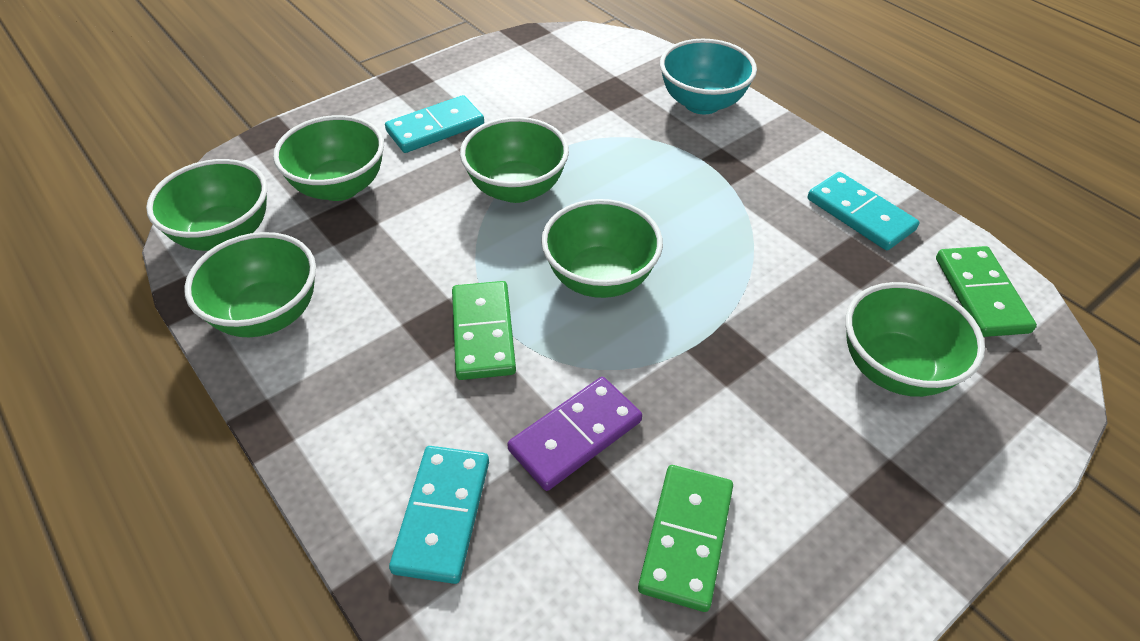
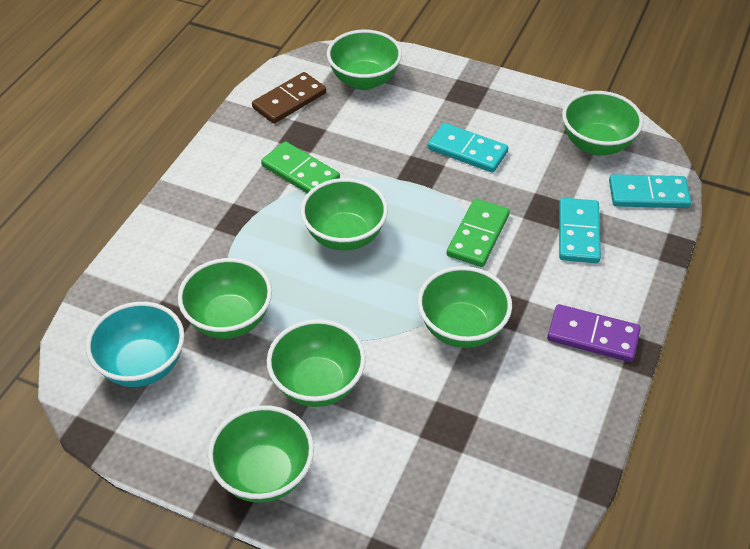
brown domino: none = 0 -> [252,72,326,124] = 1
green bowl: [146,159,267,251] [184,232,316,337] [273,115,384,201] [460,117,569,203] [541,199,663,298] [845,282,985,397] = 6 -> [178,258,272,339] [208,405,314,503] [267,319,366,407] [301,178,388,251] [327,30,402,90] [418,266,512,348] [562,91,643,155] = 7
green domino: [452,281,516,380] [638,465,733,612] [936,246,1037,337] = 3 -> [261,141,340,193] [447,198,510,267] = 2

